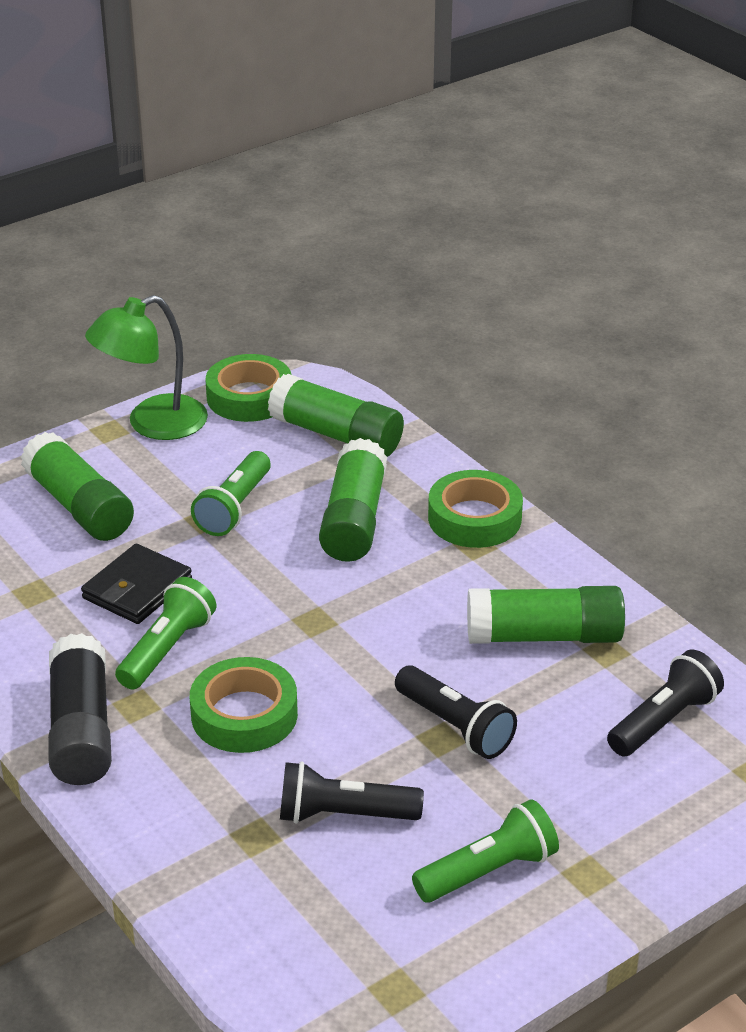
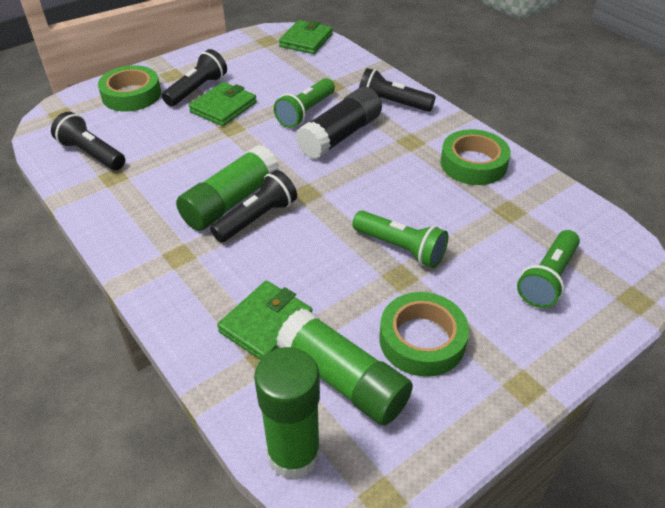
black flashlight: [280,761,424,824] [395,665,517,759] [607,649,724,756] = 3 -> [51,112,125,170] [162,49,227,106] [210,170,297,243] [359,68,436,112] = 4
black wallet: [81,544,192,624] = 1 -> none = 0
green glue stick: [21,432,134,541] [268,374,404,457] [319,438,387,562] [467,586,625,644] = 4 -> [176,145,279,231] [254,347,321,480] [276,308,413,426] = 3
green lamp: [85,295,208,440] = 1 -> none = 0
green wallet: none = 0 -> [189,82,257,126] [217,281,313,360] [279,20,333,54] = 3

